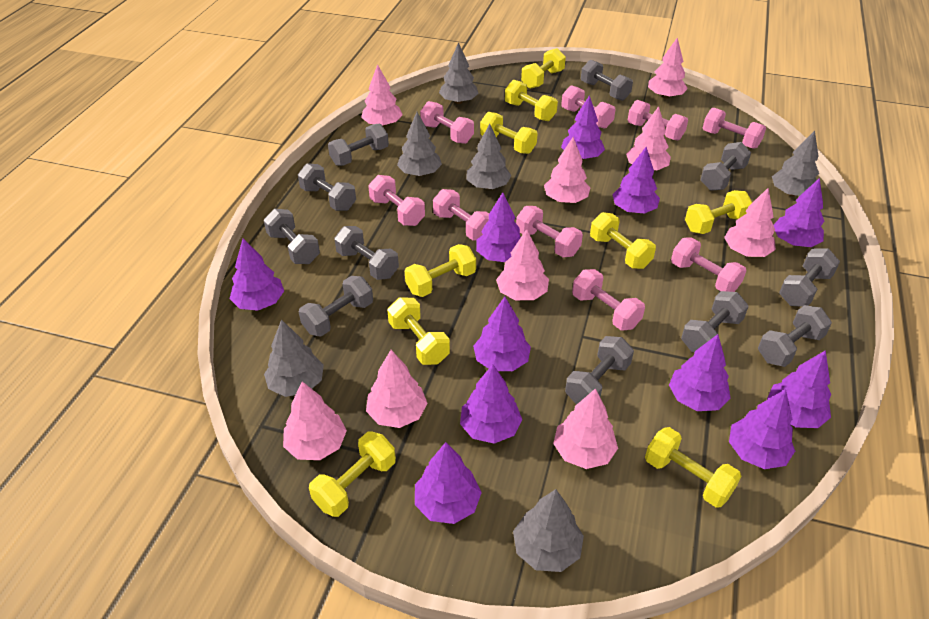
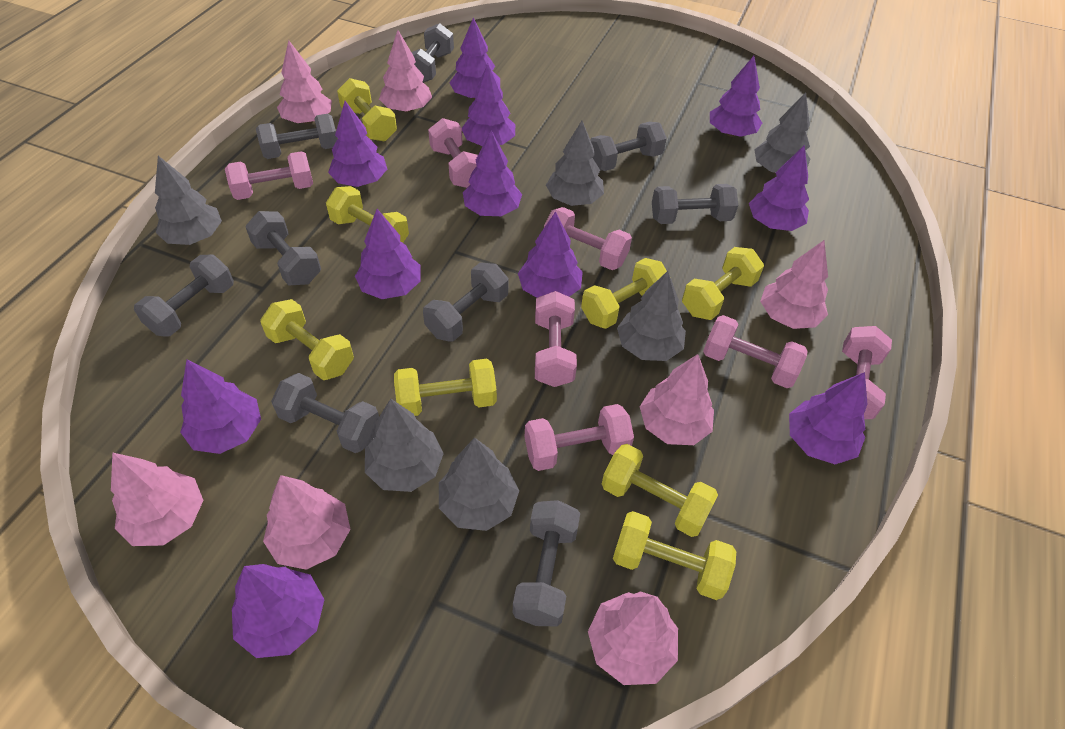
grey dumbbell: [264,209,320,264] [298,163,356,211] [299,276,373,336] [328,124,389,166] [334,226,399,280] [565,336,634,405] [581,60,633,101] [681,291,749,352] [700,142,751,191] [758,305,832,367] [779,249,840,307] = 11 -> [134,255,234,337] [245,211,321,285] [256,114,337,159] [271,373,379,453] [412,23,454,83] [423,262,508,342] [513,500,580,626] [590,122,667,171] [652,184,738,224] = 9
pink dumbbell: [368,175,425,226] [420,101,474,144] [433,189,489,240] [516,206,583,257] [561,85,616,129] [572,269,645,331] [628,100,688,140] [671,238,747,292] [703,108,766,149] = 9 -> [225,151,313,200] [428,118,478,188] [525,404,634,471] [535,291,577,387] [544,207,632,270] [703,315,808,388] [842,326,892,419] = 7
pink tree: [283,381,347,460] [361,64,403,127] [366,350,427,428] [496,229,549,300] [544,137,590,203] [553,388,618,469] [626,106,671,170] [648,38,688,99] [724,188,776,257] = 9 -> [111,452,203,546] [263,475,351,570] [277,40,332,124] [379,30,432,112] [588,591,678,685] [640,354,714,445] [760,240,828,329] = 7
yellow dumbbell: [309,432,396,517] [387,297,450,365] [405,244,476,297] [480,112,538,154] [505,80,558,121] [521,48,566,89] [590,212,656,269] [645,427,741,508] [685,190,752,234] = 9 -> [260,299,354,380] [326,186,409,243] [337,78,397,142] [394,359,497,416] [581,258,671,329] [602,444,718,537] [613,511,736,600] [682,247,764,320] = 8

